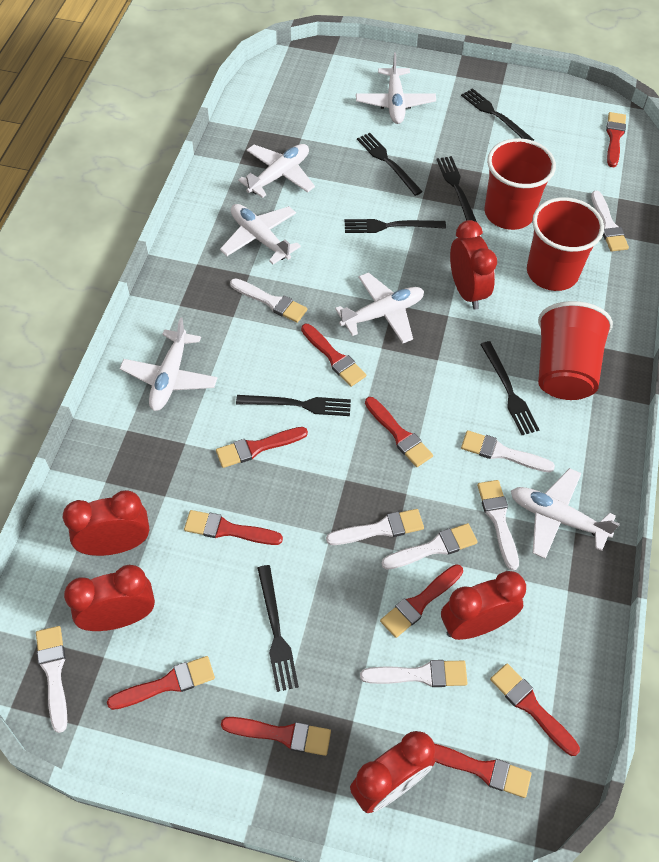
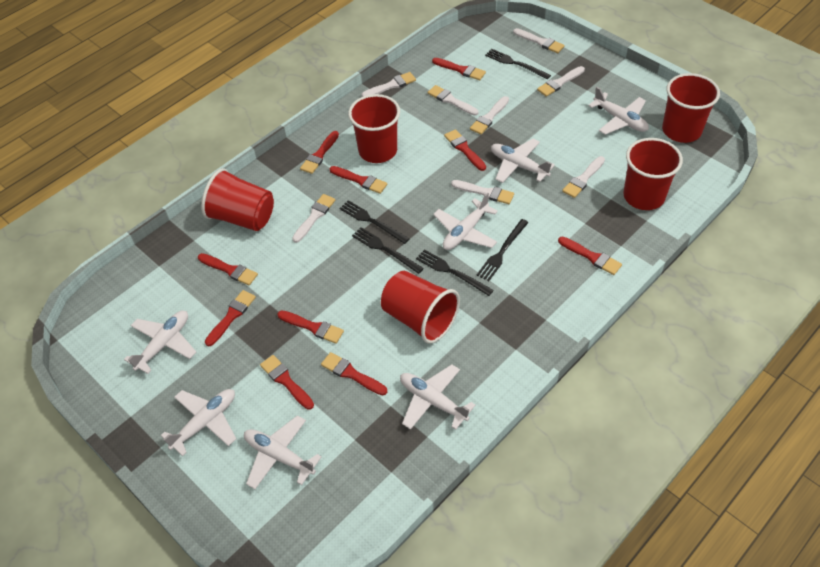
black fork: [236,395,351,416] [257,565,299,692] [344,219,446,233] [357,133,423,196] [436,156,477,222] [461,88,534,141] [480,341,539,435] = 7 -> [339,200,410,244] [352,227,424,274] [416,249,494,296] [477,219,529,281] [485,49,551,79] = 5
red clock: [63,490,149,556] [64,565,155,631] [350,731,436,813] [441,571,526,640] [450,220,497,309] = 5 -> none = 0
red cup: [484,138,556,230] [527,197,604,291] [538,301,613,400] = 3 -> [201,168,274,231] [348,94,400,163] [381,271,460,344] [623,138,683,210] [662,73,720,143] = 5
white plane: [120,317,217,411] [220,204,301,264] [238,144,315,198] [335,272,424,344] [356,53,436,124] [511,468,620,559] = 6 -> [124,311,196,374] [161,389,236,456] [244,415,322,489] [400,364,475,430] [433,192,498,250] [491,139,555,183] [588,87,649,135] = 7

